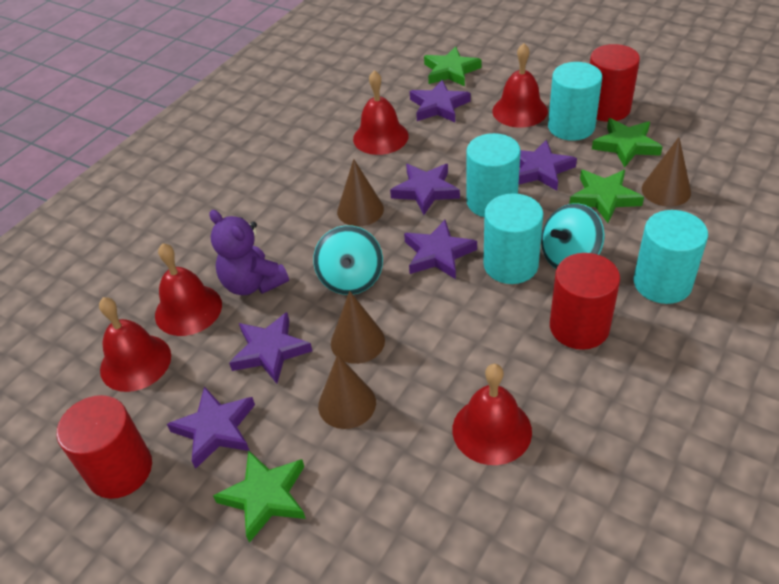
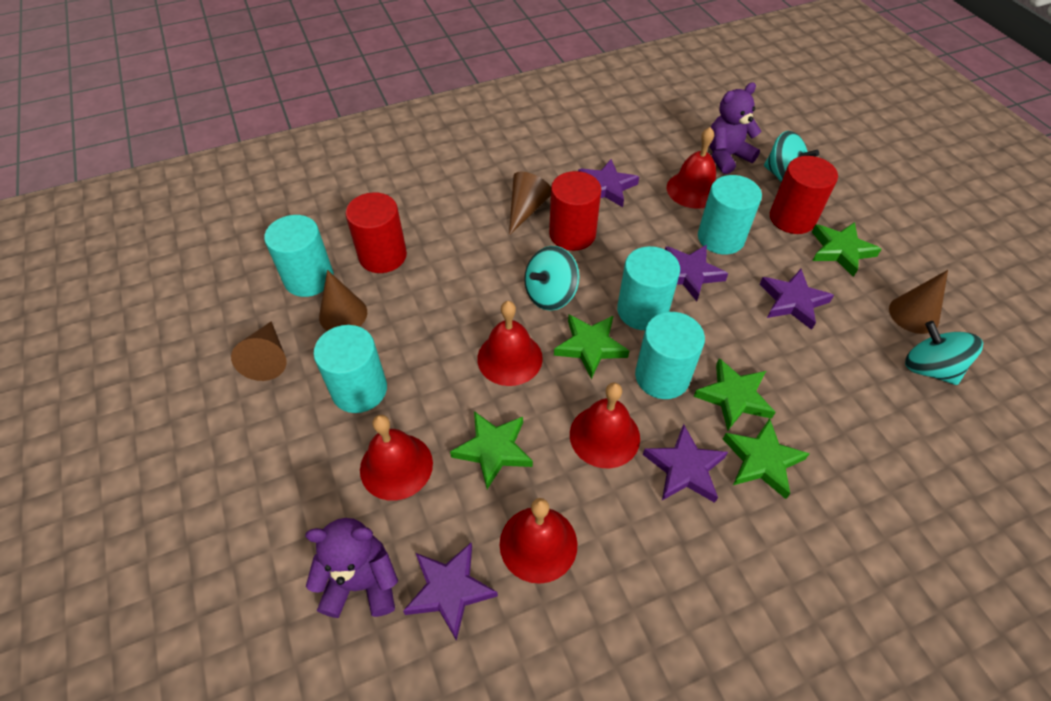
green star: [213,450,306,543] [424,46,482,86] [569,170,644,223] [592,118,663,167] = 4 -> [450,411,533,489] [554,315,629,379] [694,358,776,431] [723,418,810,499] [812,222,882,277] = 5
purple star: [167,386,255,469] [229,312,312,384] [390,164,460,215] [404,220,477,279] [410,80,470,122] [519,140,577,191] = 6 -> [403,543,498,641] [578,159,639,207] [643,424,728,503] [665,245,728,301] [759,269,834,330] = 5
purple teddy bear: [209,210,289,295] = 1 -> [305,518,398,618] [709,82,761,174] = 2
turquoise cylinder: [466,133,521,217] [483,193,543,284] [548,62,602,141] [634,210,708,304] = 4 -> [264,215,334,297] [313,325,387,413] [617,246,680,330] [635,312,705,399] [698,175,762,255] = 5
turquoise spinning top: [313,225,383,295] [541,203,605,269] = 2 -> [524,246,580,311] [764,131,819,182] [905,321,983,385] = 3

